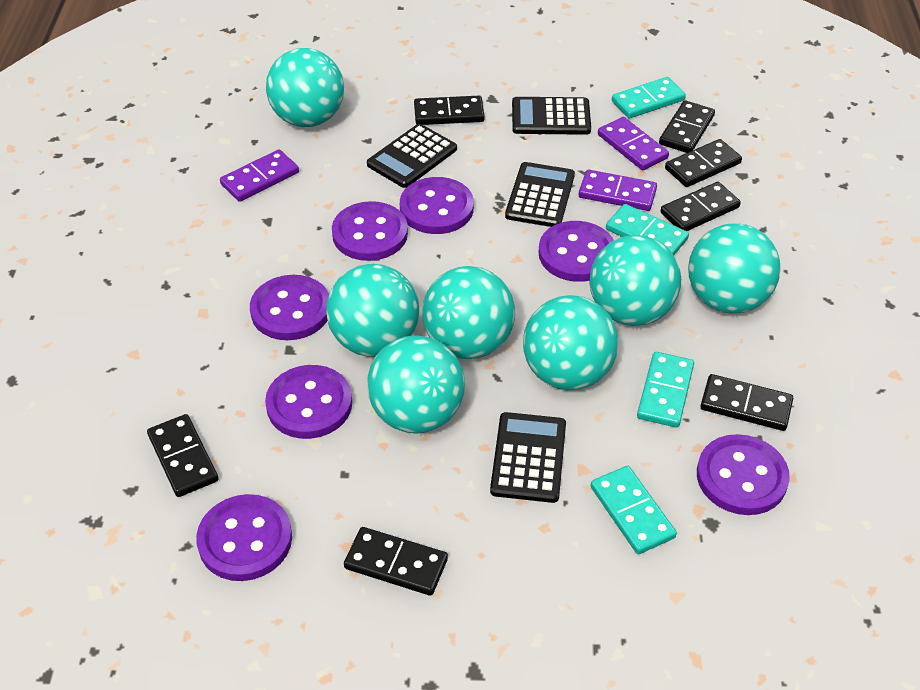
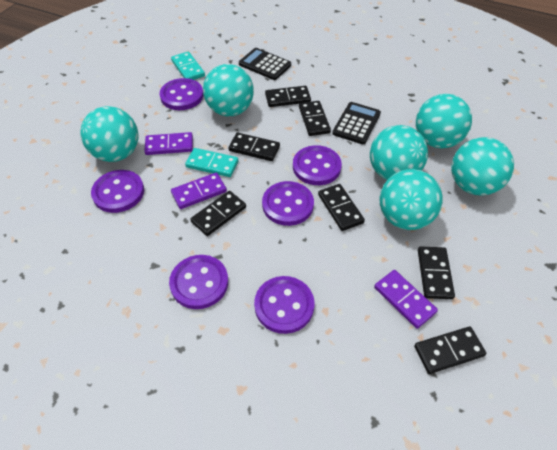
black calculator: [367,124,457,188] [490,412,566,503] [505,162,575,227] [512,97,591,135] = 4 -> [239,48,291,80] [332,102,381,144] = 2
purple button: [196,494,292,581] [250,275,329,340] [265,365,352,439] [332,201,408,261] [400,177,474,234] [539,221,614,282] [697,434,790,515] = 7 -> [91,170,144,213] [160,78,203,110] [169,255,228,309] [254,276,314,334] [262,181,314,226] [293,145,342,185] = 6
turquoise ball: [266,48,344,127] [326,264,419,357] [367,335,465,434] [422,266,515,359] [523,295,618,390] [589,235,681,326] [688,223,781,314] = 7 -> [81,106,138,162] [203,64,254,116] [370,125,428,180] [380,169,443,230] [416,94,472,149] [451,137,514,195] = 6
turquoise domino: [591,466,677,554] [606,204,689,255] [612,77,686,118] [637,352,694,428] = 4 -> [171,51,205,80] [185,148,238,177] = 2

